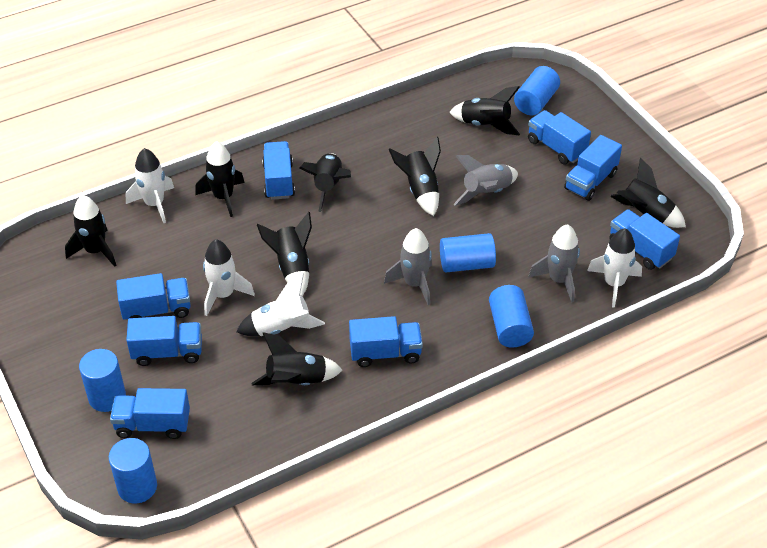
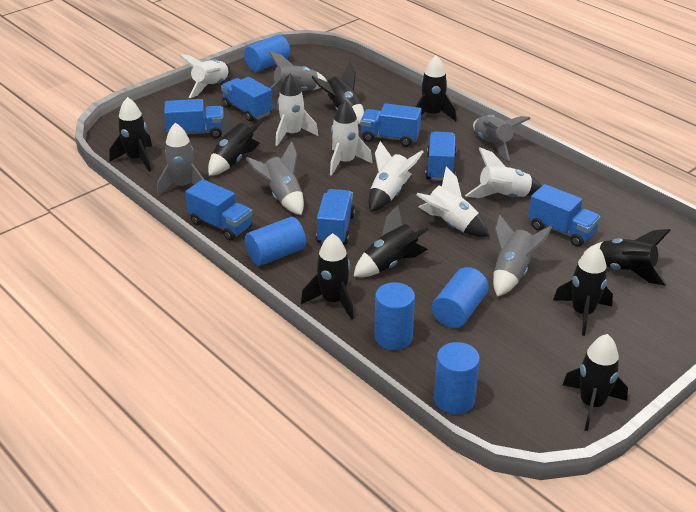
black rocket: [65,195,116,267] [195,141,245,217] [251,332,342,385] [257,212,312,296] [299,153,351,212] [389,137,441,216] [449,86,520,135] [610,158,686,228] = 8 -> [109,97,152,172] [208,110,263,176] [301,233,354,320] [311,62,364,124] [353,205,429,277] [416,55,457,121] [553,245,613,336] [563,334,628,431] [584,229,671,286] = 9
blue truck: [110,388,190,439] [116,273,191,320] [126,316,202,366] [262,141,295,200] [349,316,423,367] [528,110,591,164] [564,135,622,201] [609,209,680,270] = 8 -> [164,99,224,138] [185,179,252,241] [221,77,273,122] [316,189,355,245] [360,103,421,147] [425,131,456,181] [528,184,601,247] = 7
grey rocket: [384,228,432,305] [454,155,518,206] [528,224,580,303] = 3 -> [157,123,205,196] [246,141,304,215] [269,51,328,96] [473,115,531,161] [493,215,552,297] = 5
white rocket: [126,148,174,223] [203,239,255,316] [236,274,325,336] [587,228,642,308] = 4 -> [179,55,231,98] [275,74,318,146] [330,100,373,176] [368,141,424,212] [416,166,489,237] [465,147,541,198] = 6

